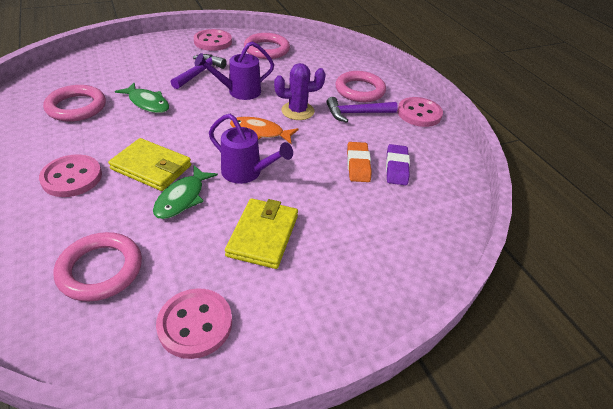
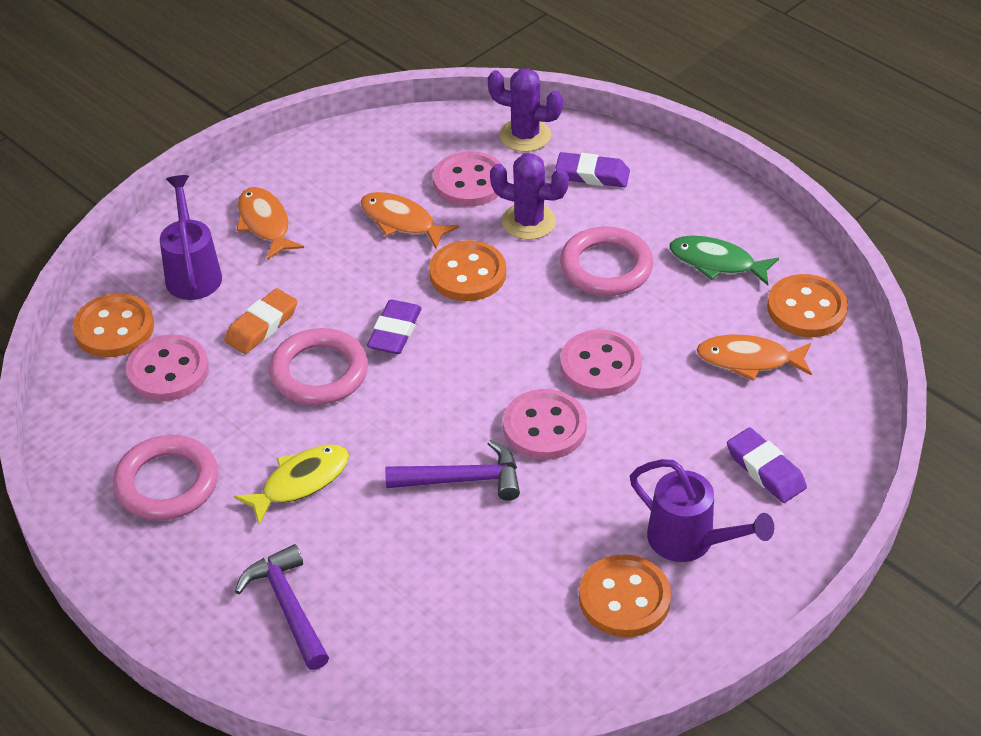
green fish: [115,83,169,113] [153,166,218,219] = 2 -> [669,236,779,285] = 1
orange button: none = 0 -> [73,293,154,357] [429,240,506,301] [579,554,671,637] [767,274,848,337] = 4
orange fish: [230,117,299,144] = 1 -> [237,187,304,260] [361,192,459,249] [697,335,812,381] = 3
pink ring: [43,85,106,122] [54,232,142,302] [244,33,290,59] [335,71,386,102] = 4 -> [113,435,218,520] [269,328,368,405] [560,226,654,296] = 3
purple cactus: [274,63,326,120] = 1 -> [488,68,563,152] [490,153,569,240] = 2
purple eraser: [386,144,410,185] = 1 -> [367,300,422,354] [555,152,630,187] [727,428,807,503] = 3
yellow fish: none = 0 -> [234,444,349,525] = 1
yellow wallet: [108,138,191,191] [225,198,298,269] = 2 -> none = 0

